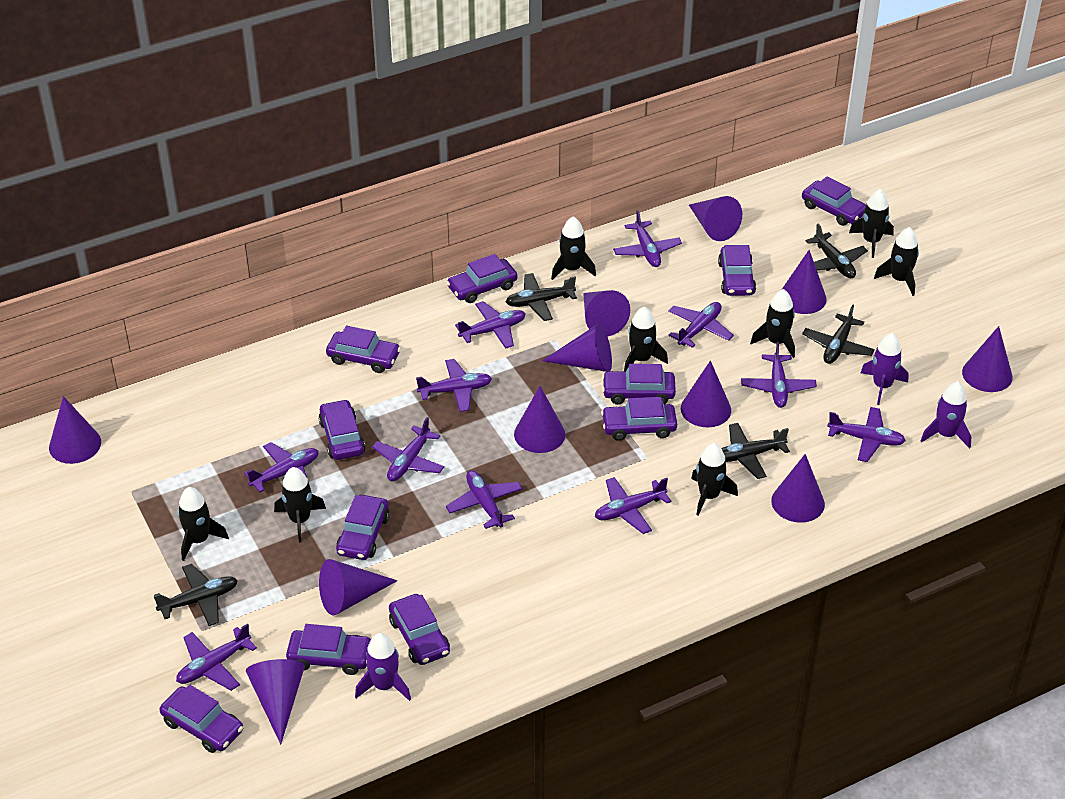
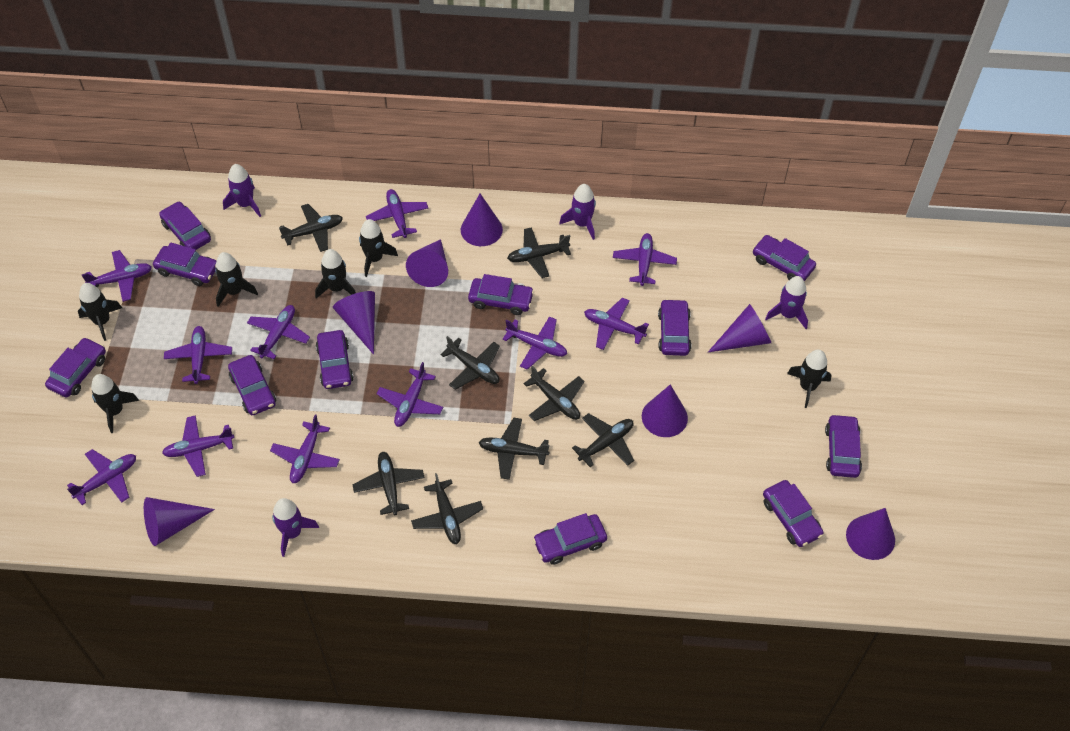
black plane: [154,564,238,626] [506,273,577,321] [721,423,790,479] [802,304,875,364] [806,224,868,278] = 5 -> [279,204,343,252] [352,452,425,515] [411,473,483,544] [440,336,500,390] [478,418,549,480] [507,227,571,278] [523,366,585,421] [572,413,634,467] = 8
black rocket: [178,487,229,561] [274,467,326,542] [551,216,596,280] [624,306,668,372] [691,443,738,516] [750,289,795,358] [849,189,894,258] [874,227,919,296] = 8 -> [78,283,122,341] [91,374,139,433] [215,252,258,307] [315,249,356,298] [359,219,398,277] [787,349,832,408] = 6
purple cone: [49,396,101,464] [246,659,305,745] [319,559,398,616] [514,386,565,453] [542,323,612,372] [583,290,630,336] [681,361,731,427] [689,196,742,241] [771,454,825,523] [781,250,827,314] [962,326,1013,392] = 11 -> [144,497,215,546] [333,291,375,355] [406,239,448,287] [461,194,503,246] [642,384,688,437] [708,304,771,352] [846,508,895,560] = 7
purple rocket: [355,633,411,701] [861,333,908,405] [921,381,971,449] = 3 -> [223,164,261,217] [272,498,319,557] [559,184,596,240] [765,276,808,329] = 4

